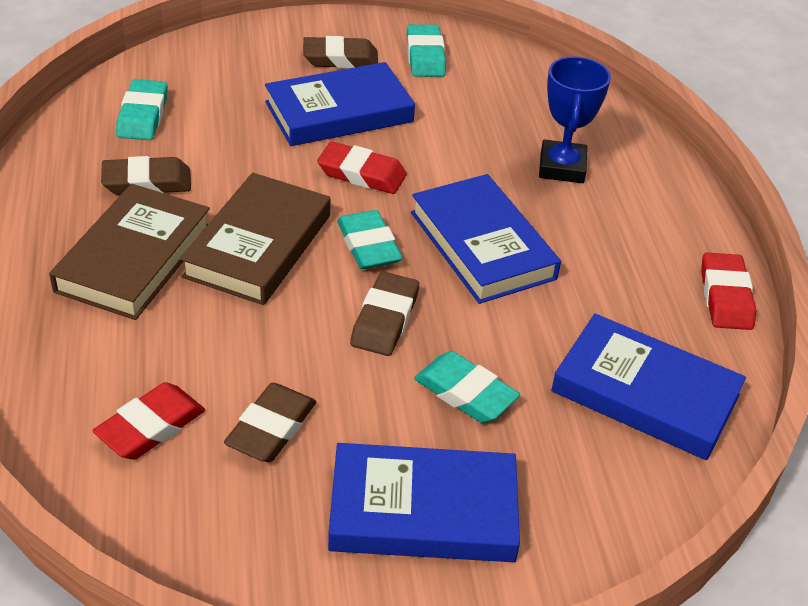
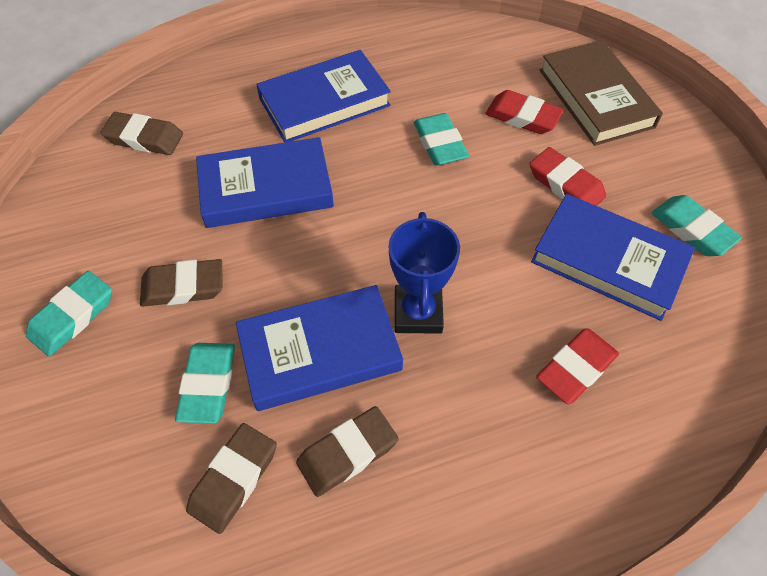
brown book: [49,184,210,320] [180,173,331,305] = 2 -> [540,40,663,146] = 1

